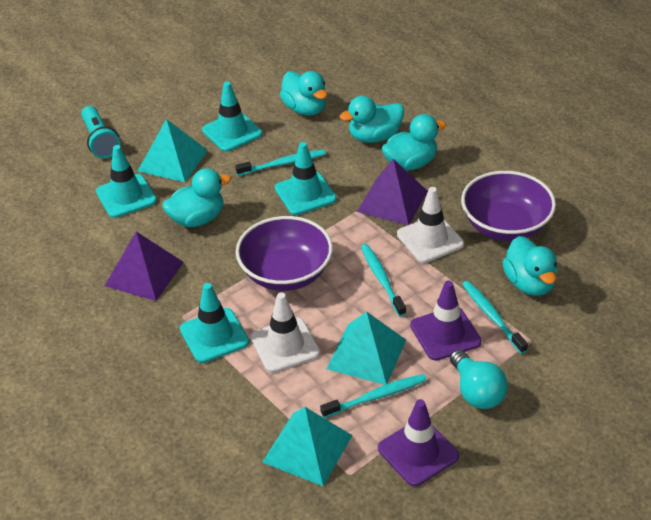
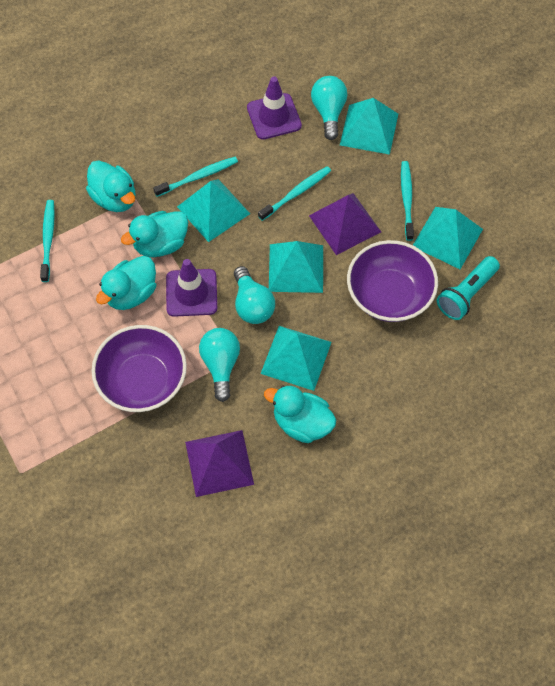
turquoise duck: [162,168,231,227] [280,71,327,116] [340,96,404,143] [382,114,446,171] [502,236,557,296] = 5 -> [86,160,135,212] [96,256,156,310] [121,211,188,257] [264,385,336,443] = 4
turquoise light bulb: [450,350,508,409] = 1 -> [199,328,240,402] [234,266,275,324] [311,76,347,140] = 3
turquoise pyramid: [138,119,208,182] [262,407,353,486] [327,311,406,385] = 3 -> [177,179,250,242] [261,326,332,391] [269,241,323,293] [340,98,398,155] [413,207,483,269] = 5
turquoise traffic cone: [96,145,157,218] [180,283,249,363] [202,81,262,152] [275,142,337,215] = 4 -> none = 0
white traffic cone: [251,292,320,373] [397,187,464,263] = 2 -> none = 0

